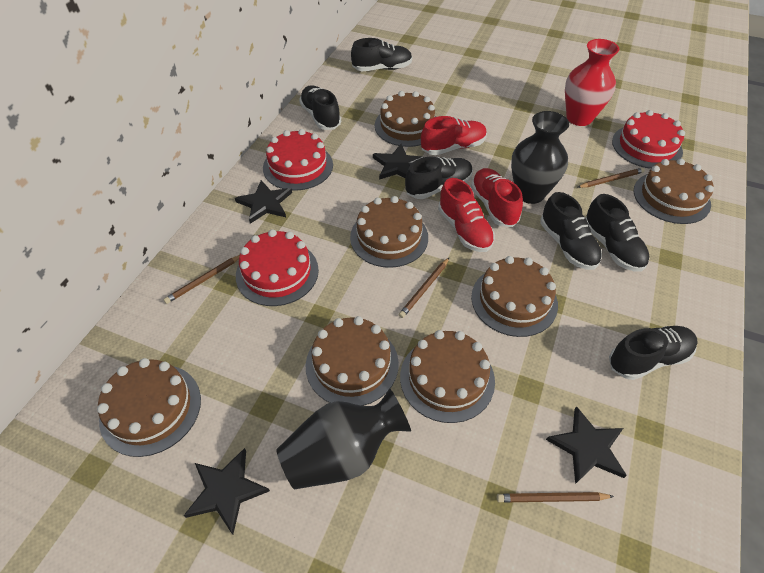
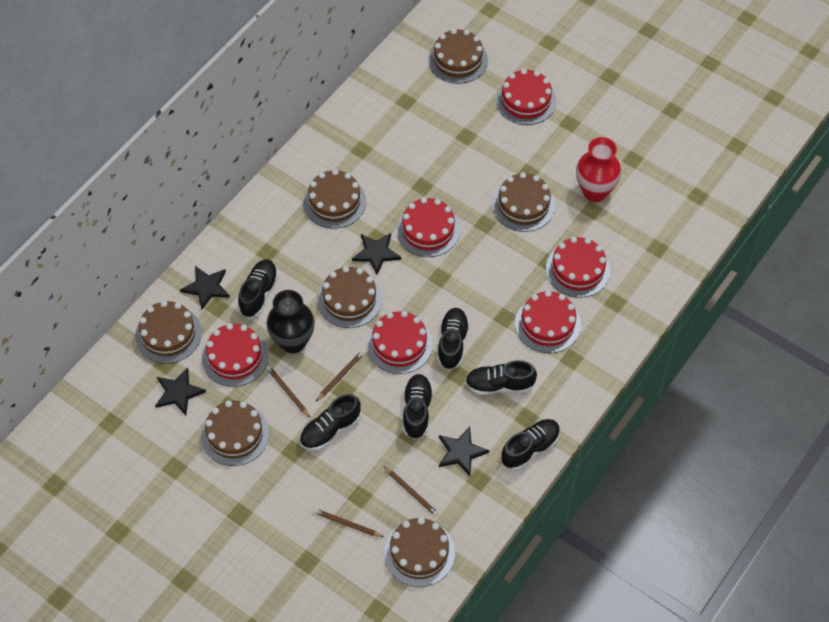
black vase: [276,388,411,489] [511,111,569,204] = 2 -> [266,290,315,353] = 1
red cake: [236,229,319,306] [263,129,333,191] [612,110,685,169] = 3 -> [202,323,269,387] [366,311,433,374] [397,197,460,257] [496,69,556,125] [515,290,581,353] [546,237,610,298] = 6
red shoe: [421,116,487,155] [438,178,495,252] [471,168,523,227] = 3 -> none = 0

